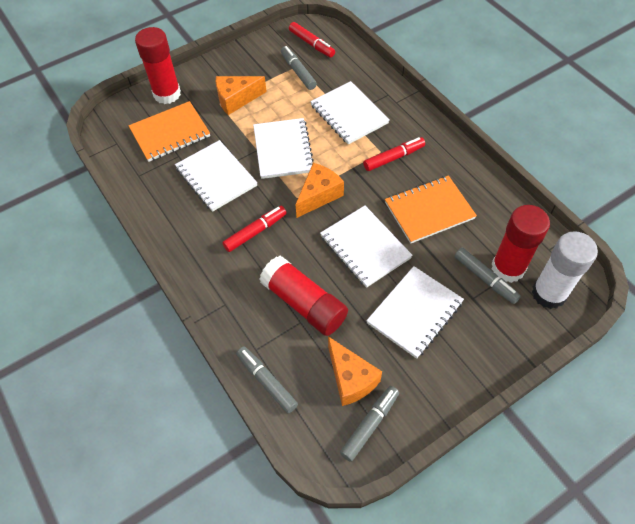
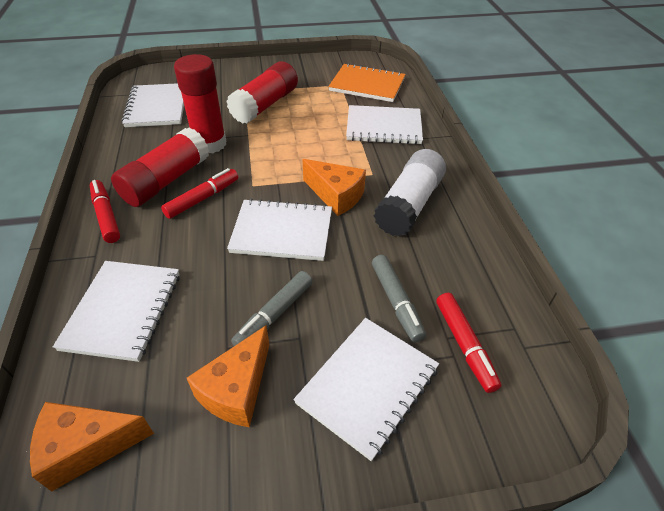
grey marker: [236,347,298,413] [281,46,317,90] [340,386,399,462] [454,248,521,304] = 4 -> [231,271,313,346] [372,255,426,342] = 2
orange notebook: [129,101,210,162] [385,175,477,244] = 2 -> [329,63,406,102] = 1

